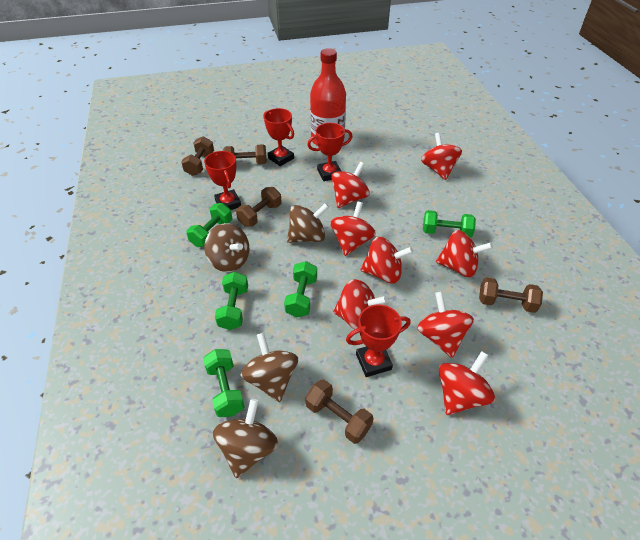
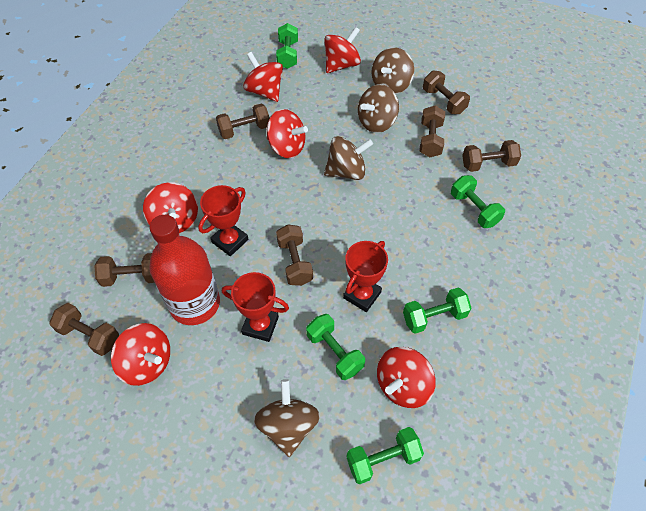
brown dumbbell: [181,136,214,176] [223,144,267,164] [236,187,282,227] [305,379,374,444] [479,277,543,313] = 5 -> [49,303,119,356] [94,253,155,287] [216,104,270,139] [276,224,313,286] [419,106,445,157] [423,70,470,114] [462,140,521,172] = 7
red spinning top: [330,202,376,256] [331,162,370,208] [333,279,388,330] [360,237,413,284] [417,292,474,358] [421,133,462,180] [436,230,493,277] [439,351,495,415] = 8 -> [111,323,170,386] [143,182,198,233] [243,52,283,102] [267,109,308,158] [324,27,361,73] [377,347,436,408] = 6
red trophy: [204,151,241,210] [263,108,294,166] [307,123,352,181] [346,305,410,377] = 4 -> [198,185,248,256] [222,272,289,342] [343,241,388,312] = 3

